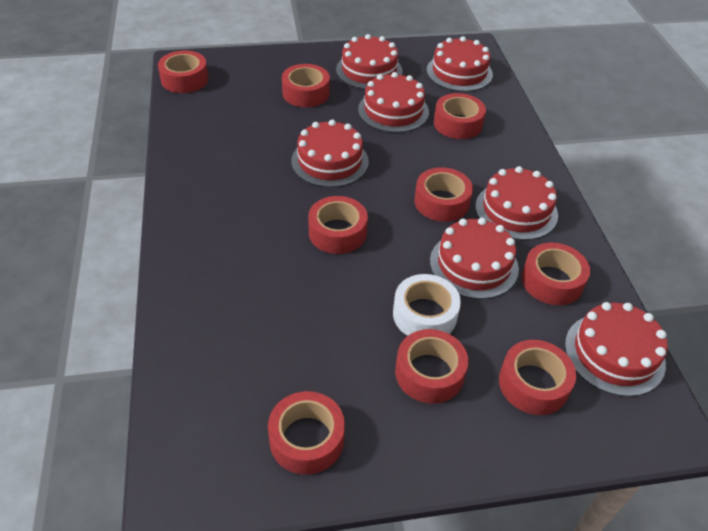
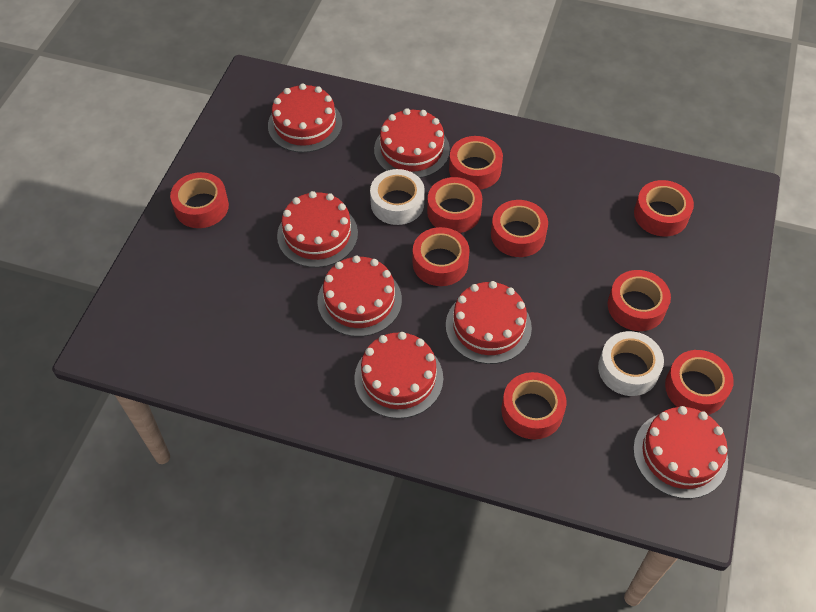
white tape: [393,274,461,336] = 1 -> [370,169,425,225] [598,331,664,396] = 2

